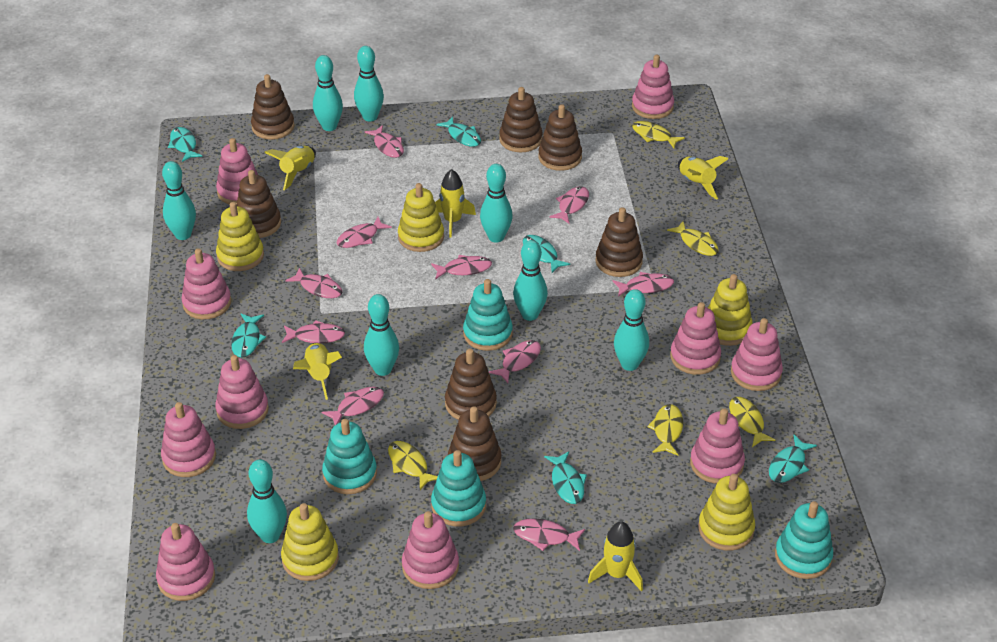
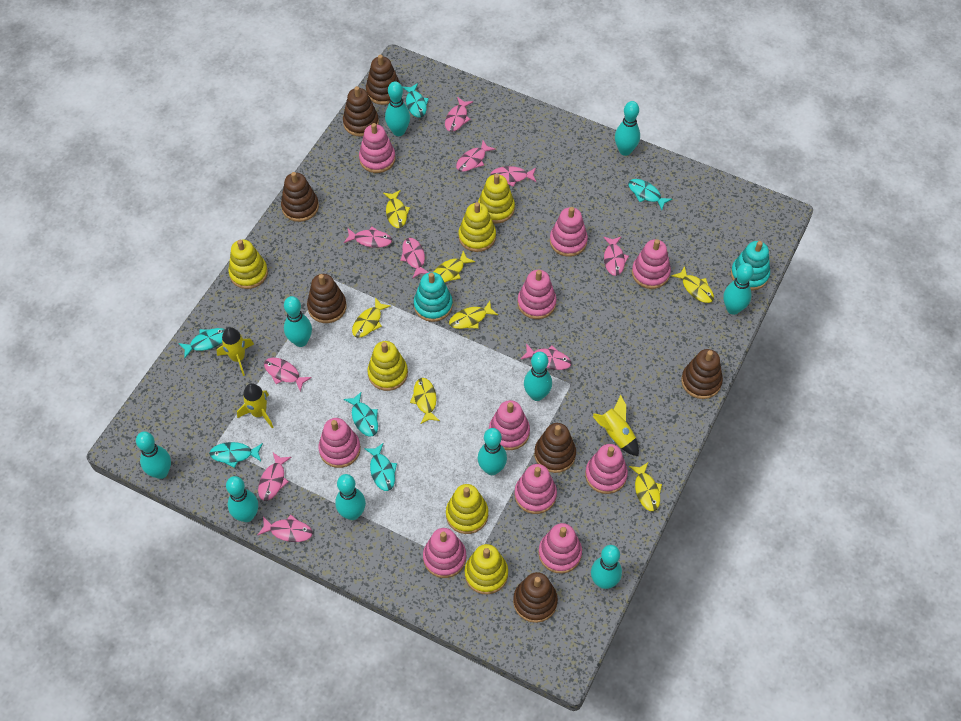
turquoise bowling pin: [162,161,196,240] [247,459,287,543] [313,55,343,131] [354,46,384,122] [364,294,399,376] [480,164,513,242] [513,240,548,321] [614,289,649,371] = 8 -> [136,431,171,479] [226,476,258,522] [284,296,312,347] [335,474,366,520] [385,81,410,136] [478,428,507,475] [524,352,552,401] [591,545,622,589] [615,101,640,156] [723,263,754,315] = 10
turquoise stacking toy: [322,419,377,494] [431,450,486,527] [463,279,513,351] [775,501,833,579] = 4 -> [414,272,453,322] [731,241,770,290] = 2
yellow fish: [388,441,438,490] [632,121,685,148] [647,404,683,456] [667,221,719,256] [729,397,775,447] = 5 -> [352,297,391,338] [383,190,410,228] [410,378,440,424] [433,251,475,282] [449,301,498,329] [629,463,662,511] [671,266,714,303] = 7
yellow rocket: [264,146,316,190] [293,343,342,400] [435,169,476,238] [588,521,643,591] [678,156,728,200] = 5 -> [217,327,254,376] [237,383,274,428] [593,395,639,456] = 3
yellow stacking toy: [216,202,264,271] [281,503,339,581] [398,183,444,252] [698,474,755,551] [708,274,753,346] = 5 -> [228,240,268,289] [367,341,408,391] [446,484,488,534] [459,202,496,252] [465,544,508,594] [478,174,515,223] = 6

